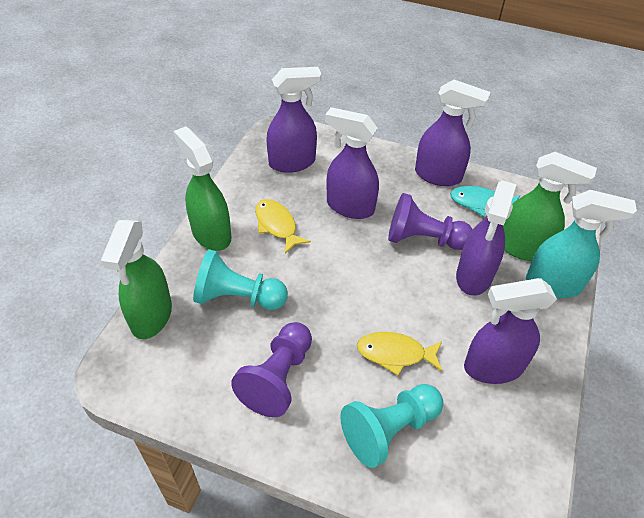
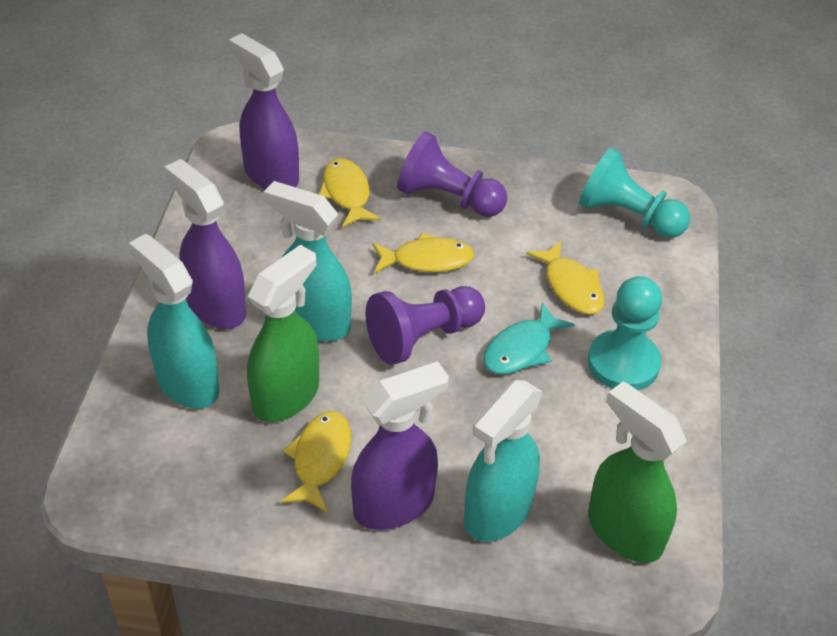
green spray bottle: [101,220,172,339] [174,127,231,251] [503,152,597,261] = 3 -> [247,245,319,422] [588,381,687,563] = 2
purple spray bottle: [266,67,322,173] [325,107,379,219] [415,80,491,186] [456,181,516,296] [464,278,557,384] = 5 -> [164,159,246,329] [229,33,299,189] [351,361,449,530] = 3
turquoise spray bottle: [526,190,637,298] = 1 -> [129,234,220,409] [264,181,352,341] [464,380,543,542] = 3
yellow fish: [255,199,311,254] [357,332,443,376] = 2 -> [280,411,351,513] [319,158,381,228] [372,233,475,273] [526,241,605,315] = 4

